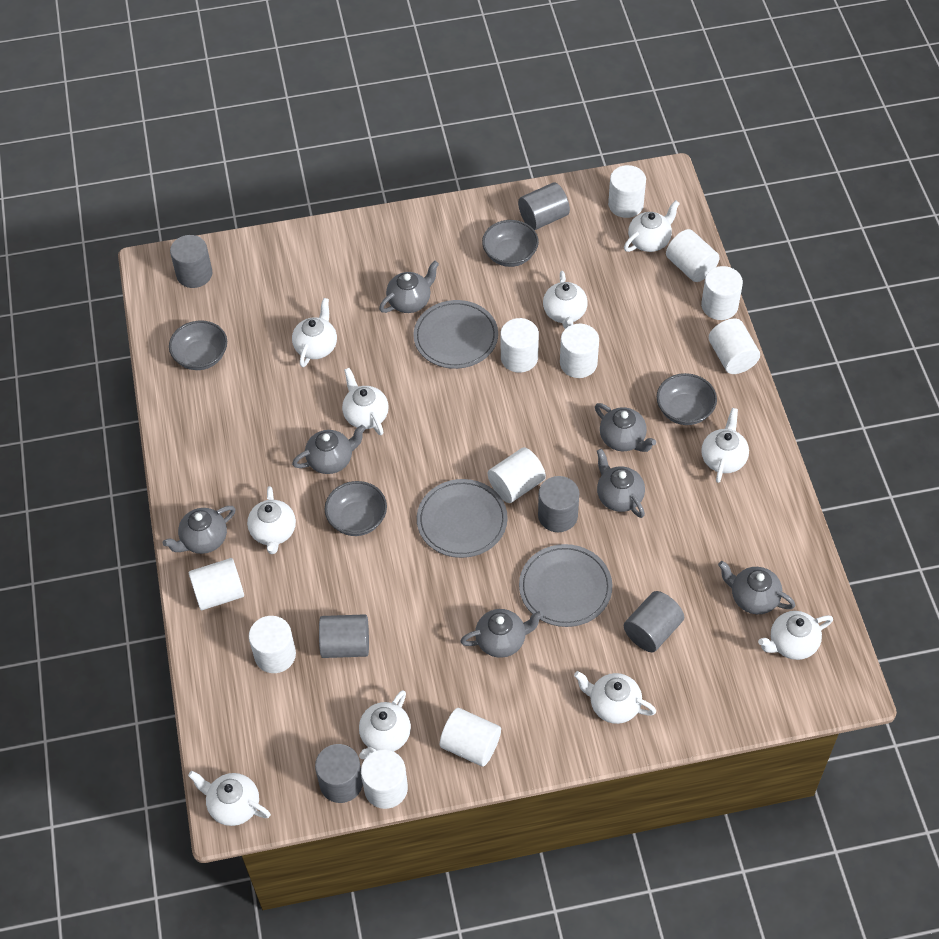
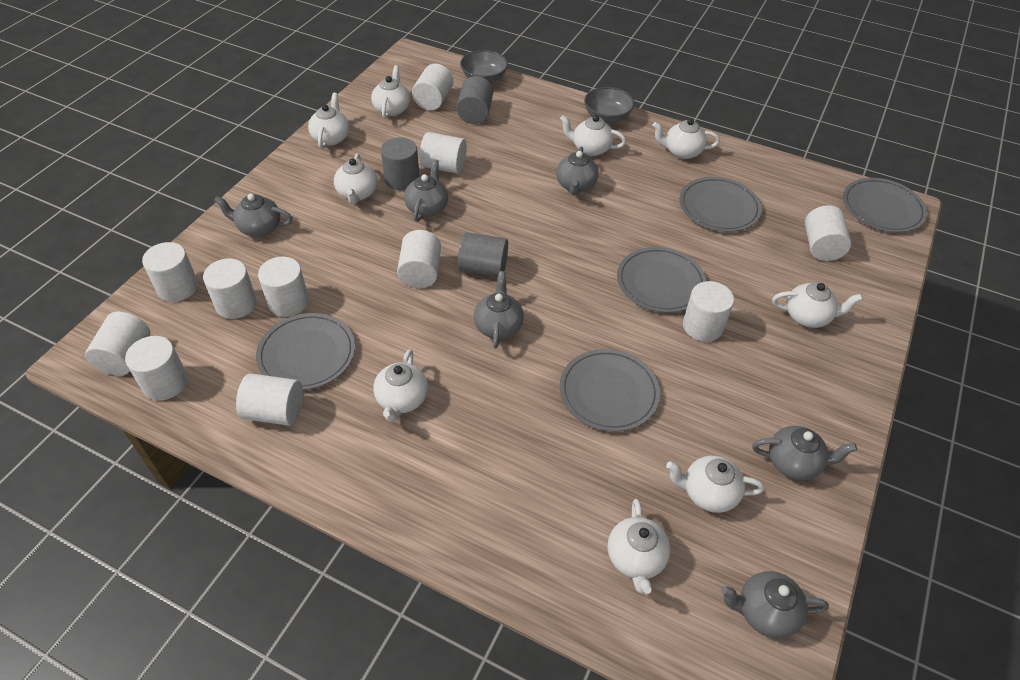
grey bowl: [169,321,227,370] [325,481,387,536] [482,220,539,267] [657,373,717,425] = 4 -> [460,50,508,83] [584,87,635,123] = 2
grey cylinder: [170,235,212,288] [315,744,363,803] [319,614,369,658] [518,182,570,230] [538,476,579,532] [624,591,684,652] = 6 -> [381,137,420,191] [456,76,493,124] [458,232,508,277] = 3
grey plate: [413,300,498,369] [417,479,508,558] [519,544,612,627] = 3 -> [256,313,355,390] [560,349,660,432] [617,247,706,313] [679,177,762,232] [843,178,927,233] = 5
grey teapot: [163,506,236,554] [292,425,366,474] [379,261,439,313] [460,609,544,658] [595,403,656,452] [597,449,645,518] [718,561,795,614] = 7 -> [214,194,292,237] [404,159,448,222] [474,271,524,348] [556,146,599,195] [721,571,829,638] [752,426,857,480] = 6
white teapot: [188,771,271,826] [247,486,296,554] [292,298,337,367] [342,368,389,435] [359,690,411,760] [543,271,588,329] [574,671,656,724] [624,200,680,252] [701,408,749,483] [758,611,833,660] = 10 -> [308,93,349,149] [334,153,377,204] [371,65,410,119] [373,349,428,422] [560,115,626,156] [608,499,670,594] [652,118,720,159] [666,456,765,513] [772,282,863,328] = 9

